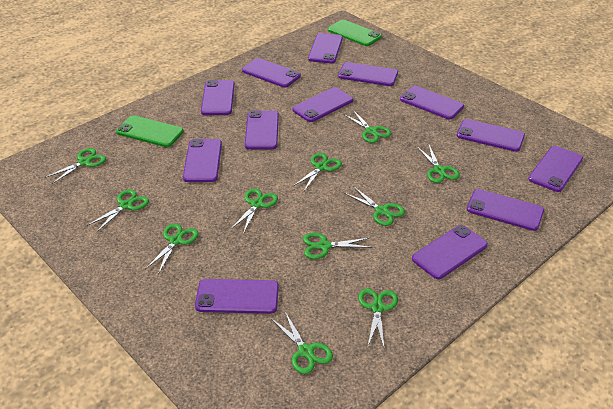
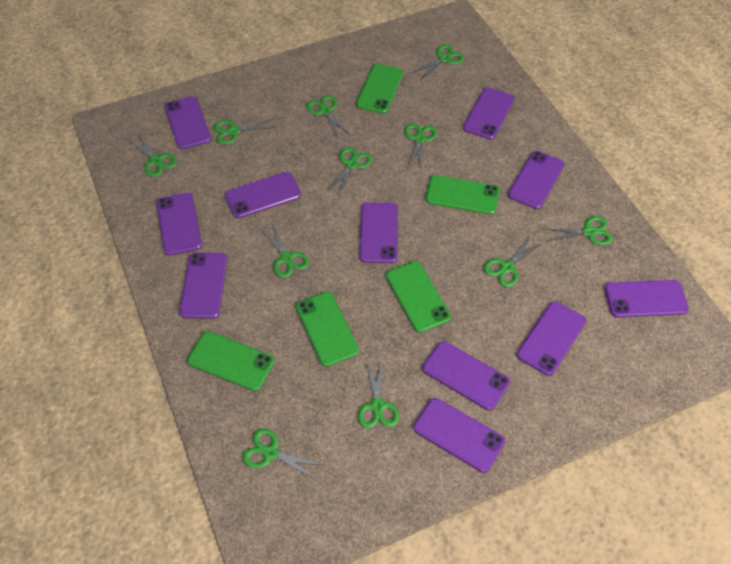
green phone: [116,115,184,147] [328,20,382,46] = 2 -> [188,332,275,392] [296,292,359,367] [356,64,404,114] [386,262,451,333] [426,176,500,215] = 5
purple phone: [183,139,222,182] [195,279,279,314] [201,80,235,115] [242,58,301,87] [245,110,279,149] [292,87,353,122] [308,33,343,63] [338,62,398,86] [400,86,464,119] [412,225,488,279] [457,119,525,152] [467,189,544,231] [528,146,583,192] = 13 -> [157,193,202,256] [165,97,212,150] [180,253,228,319] [225,172,301,219] [360,203,398,263] [414,398,505,473] [423,341,510,411] [463,88,515,140] [508,151,565,209] [517,302,587,376] [605,280,689,318] = 11

